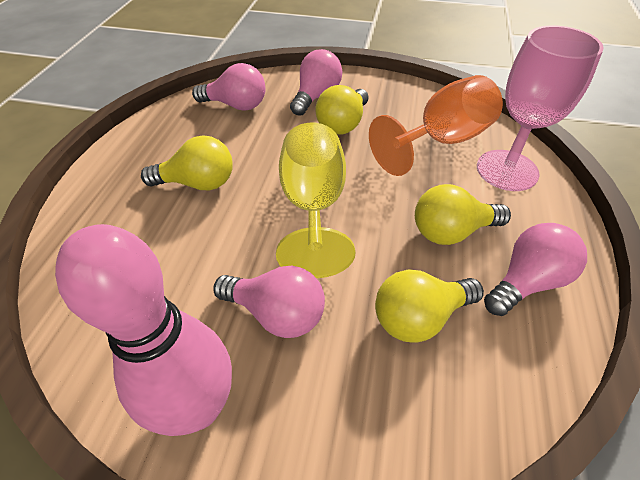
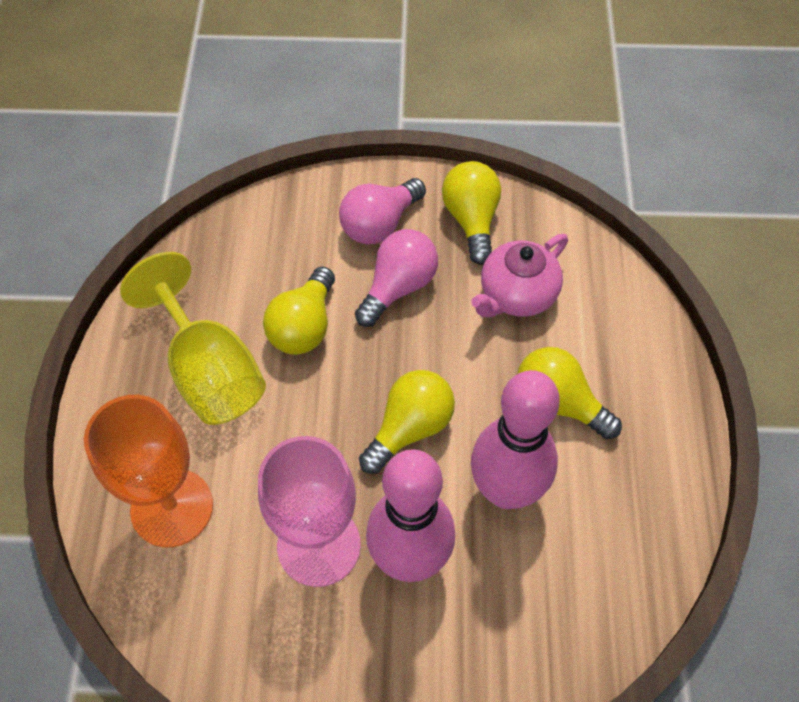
pink bowling pin: [55,224,232,436] = 1 -> [366,449,455,582] [471,370,560,509] = 2
pink light bulb: [192,63,265,111] [213,266,325,338] [290,49,342,116] [484,223,587,316] = 4 -> [339,178,426,244] [355,229,438,327] = 2
pink teapot: none = 0 -> [471,234,568,317] = 1

